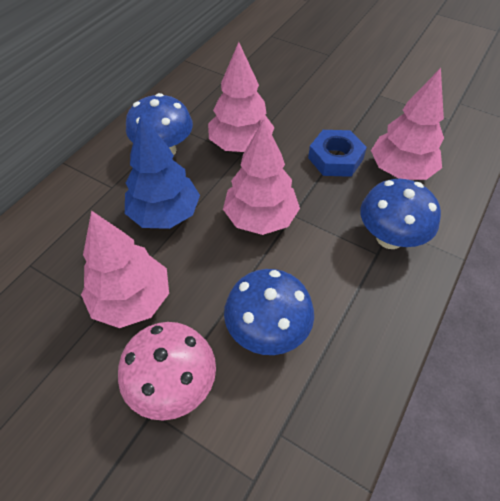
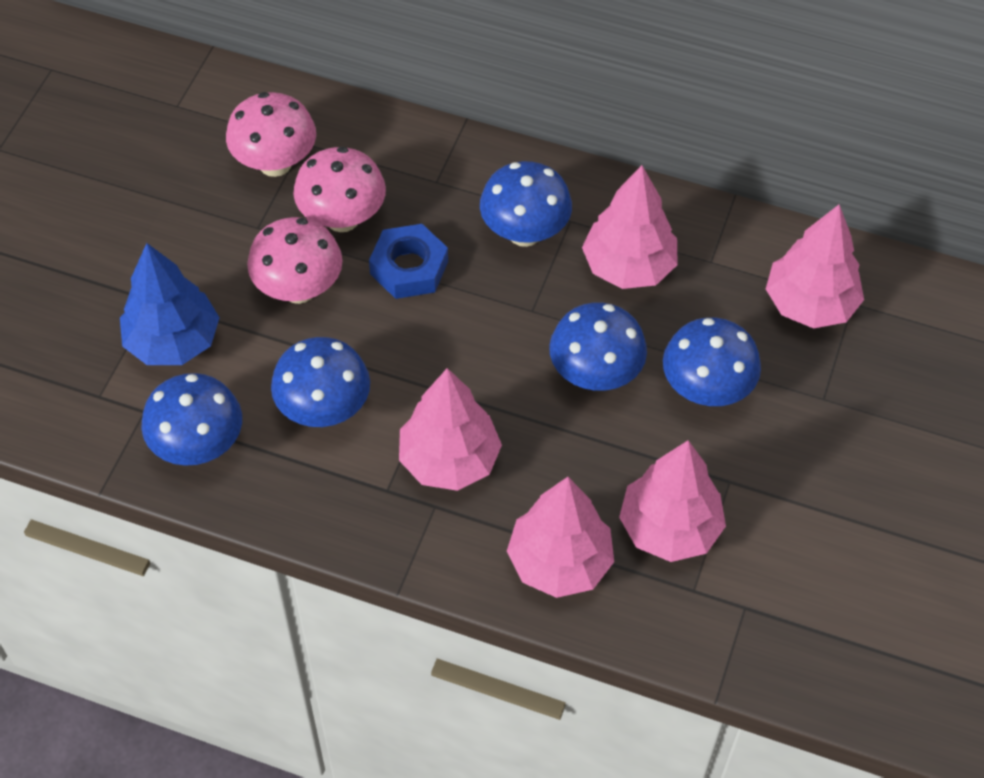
blue mushroom: [126,93,193,155] [224,269,314,355] [360,179,441,249] = 3 -> [141,373,242,466] [271,337,370,427] [480,161,572,247] [549,302,647,391] [663,317,761,406] = 5
pink mushroom: [118,322,216,420] = 1 -> [226,92,316,177] [247,217,342,304] [293,147,386,232] = 3
pink tree: [81,210,169,328] [208,42,275,152] [223,119,300,235] [371,68,444,180] = 4 -> [399,368,502,491] [507,477,614,598] [582,165,678,289] [619,440,726,562] [766,204,864,329] = 5

